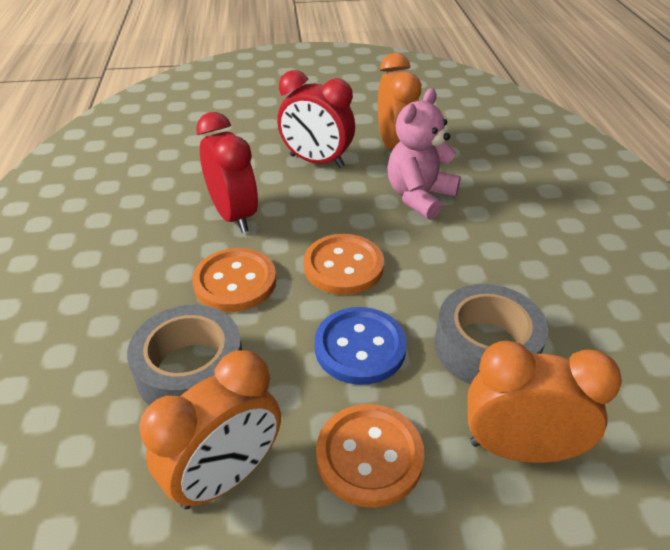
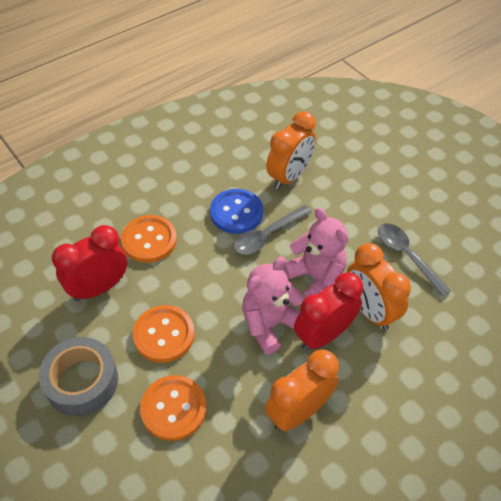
grey spoon: none = 0 -> [234,205,312,255] [378,224,451,297] = 2
grey tape: [127,305,242,405] [435,284,548,385] = 2 -> [39,337,118,416] = 1
pink teddy bear: [387,88,461,220] = 1 -> [242,257,304,355] [283,208,348,298] = 2

